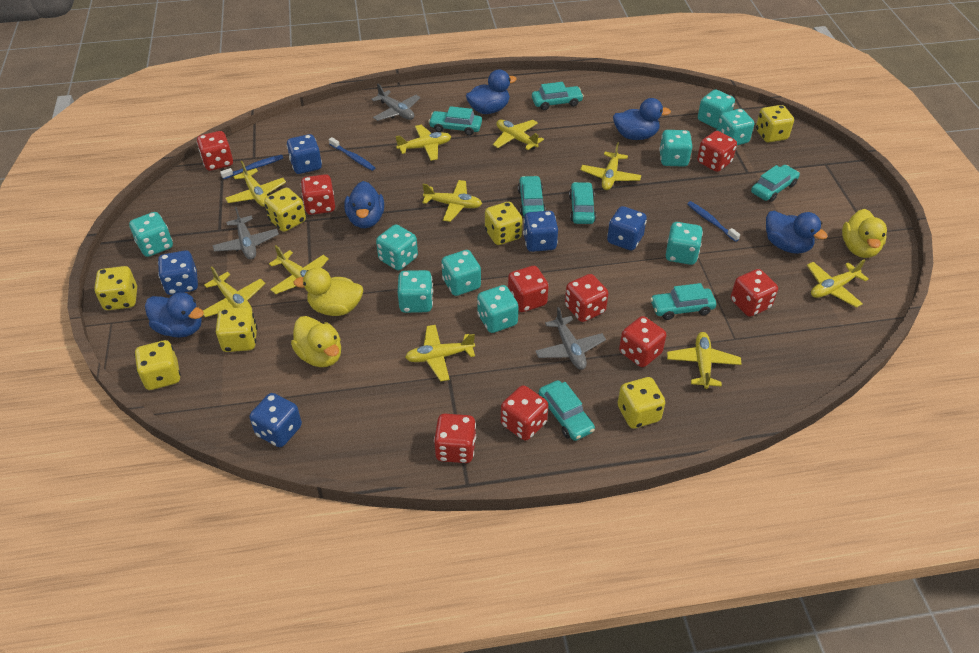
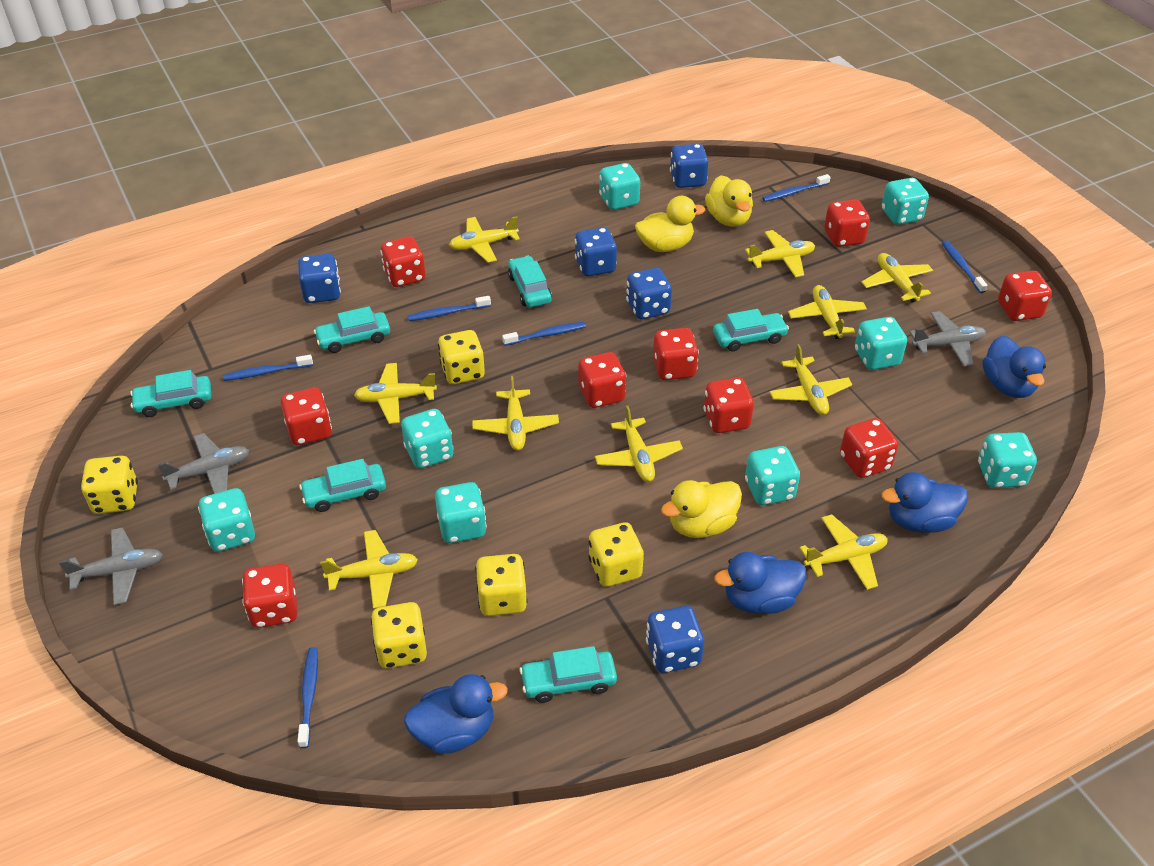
blue duck: [145,292,204,338] [344,181,384,228] [466,70,517,114] [613,98,671,140] [766,211,827,254] = 5 -> [404,674,508,754] [715,552,807,614] [882,472,968,533] [983,335,1046,398] = 4
blue toothbrush: [220,155,283,179] [329,137,375,171] [687,201,740,242] = 3 -> [223,355,313,381] [297,647,318,748] [408,296,491,321] [502,322,586,346] [762,174,830,202] [942,241,988,293] = 6
turquoise car: [429,106,482,136] [518,176,546,216] [532,82,584,110] [539,380,595,441] [569,182,596,224] [650,283,716,320] [751,165,800,202] = 7 -> [130,370,211,417] [299,459,386,512] [314,306,390,353] [508,256,552,307] [520,646,617,703] [713,309,789,351] = 6
turquoise dice: [129,212,173,257] [376,224,418,270] [398,270,433,313] [441,250,481,296] [477,285,519,333] [659,130,692,167] [666,222,703,265] [698,89,735,128] [716,109,754,145] = 9 -> [198,488,255,552] [401,409,454,469] [435,482,487,543] [599,163,640,210] [745,446,800,505] [855,317,907,370] [882,178,929,225] [978,432,1037,488] = 8
yellow dice: [94,266,137,310] [134,340,181,390] [216,307,257,352] [264,188,306,232] [485,202,523,245] [617,377,665,429] [756,105,794,142] = 7 -> [81,456,138,514] [371,602,427,669] [438,330,485,384] [475,554,527,616] [588,522,644,587] = 5

